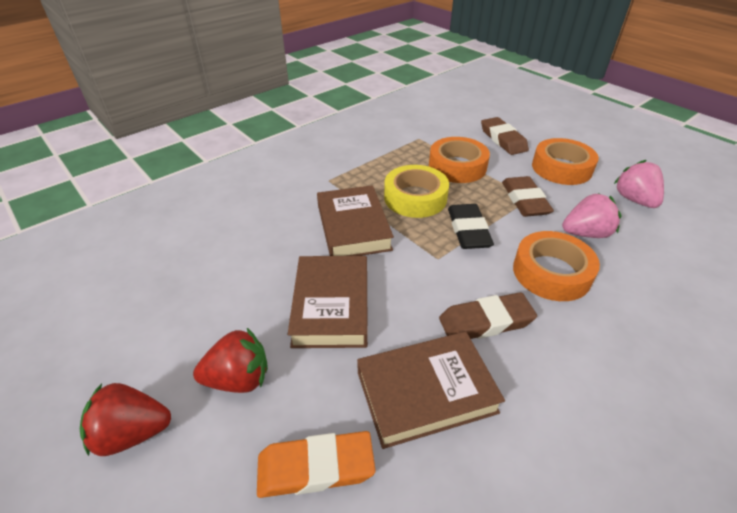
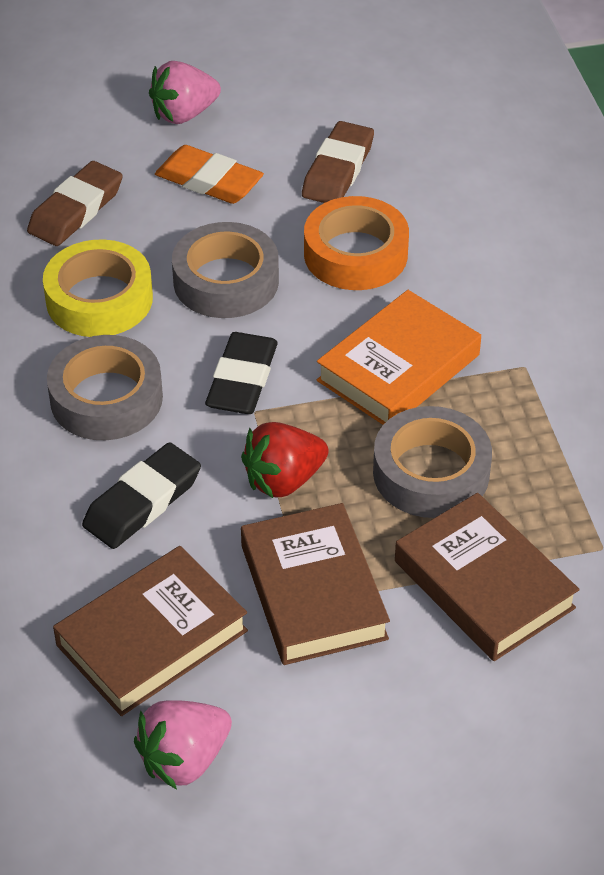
black eraser: [448,204,494,249] = 1 -> [82,442,201,549] [205,332,278,414] = 2
brown eraser: [439,292,537,339] [481,117,529,155] [502,176,554,217] = 3 -> [27,161,123,246] [302,121,374,203] = 2
grey tape: none = 0 -> [47,335,163,440] [172,222,279,318] [373,406,492,518] = 3
orange book: none = 0 -> [317,290,481,425] = 1
orange tape: [429,137,490,183] [513,231,600,301] [532,138,599,185] = 3 -> [304,196,409,290] = 1
red strawberry: [80,383,171,456] [193,328,268,393] = 2 -> [241,422,329,498] = 1

